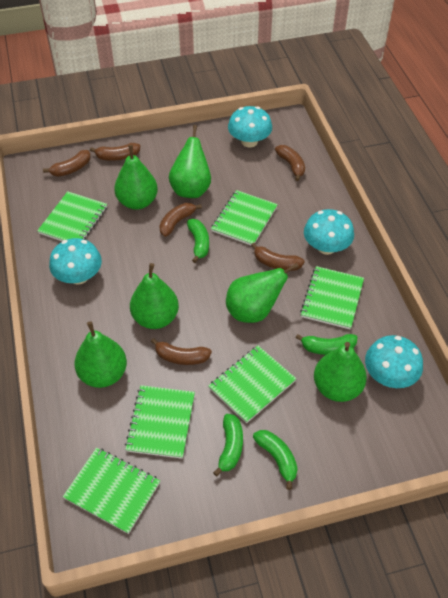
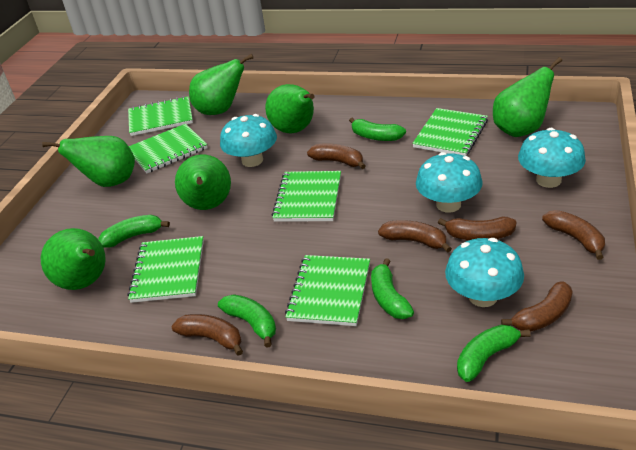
green banana: [187,219,209,263] [213,414,243,477] [253,430,298,490] [295,334,357,355] = 4 -> [98,215,170,248] [218,294,276,348] [349,118,406,141] [371,258,414,319] [457,325,531,382] = 5

